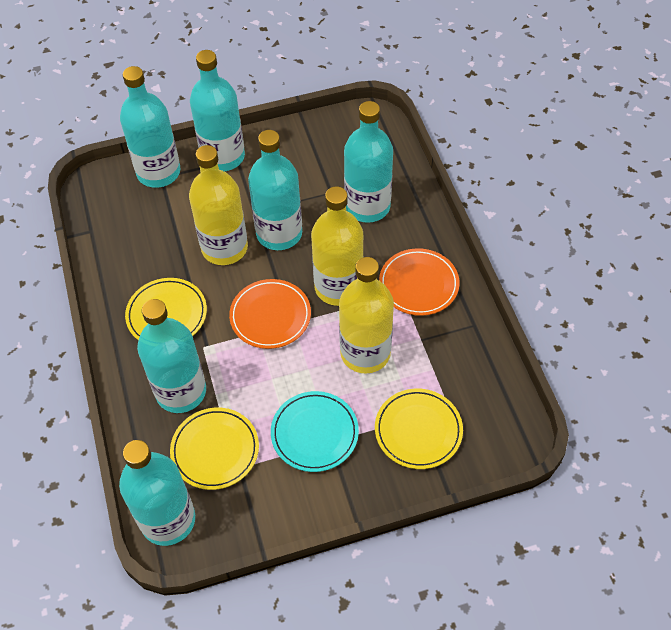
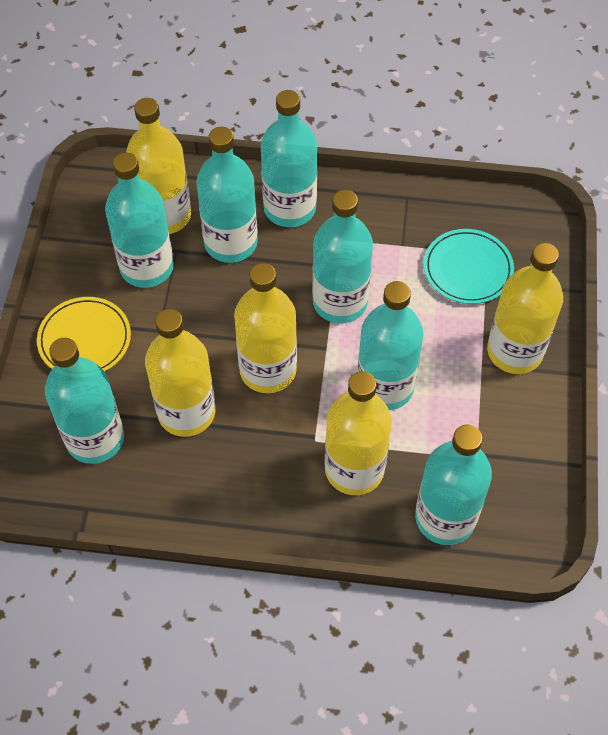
orange plate: [229,279,311,349] [379,248,459,316] = 2 -> none = 0
turquoise bottle: [119,440,195,546] [120,66,180,188] [137,299,206,413] [190,50,245,171] [248,130,302,250] [344,101,393,223] = 6 -> [45,338,124,464] [105,153,174,288] [196,127,258,263] [261,90,317,227] [312,190,373,323] [357,281,424,410] [415,425,492,545] = 7
yellow bottle: [189,145,248,265] [311,186,363,306] [339,257,394,374] = 3 -> [126,98,191,234] [145,309,215,437] [234,263,297,393] [325,371,392,495] [487,243,563,374] = 5
yellow plate: [125,278,207,340] [170,408,259,490] [375,389,463,469] = 3 -> [37,297,131,371] = 1

